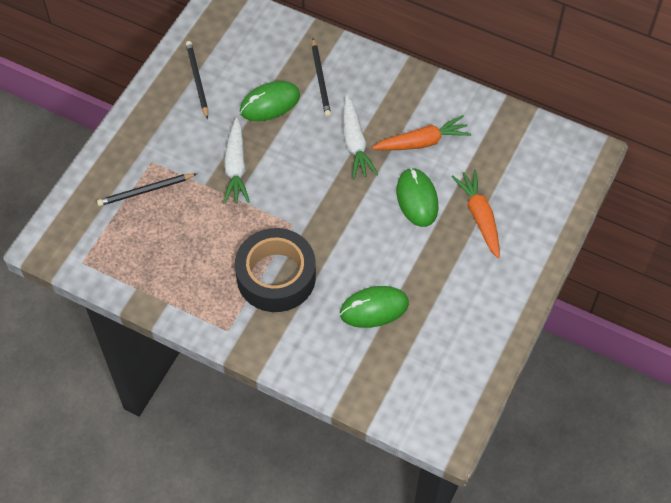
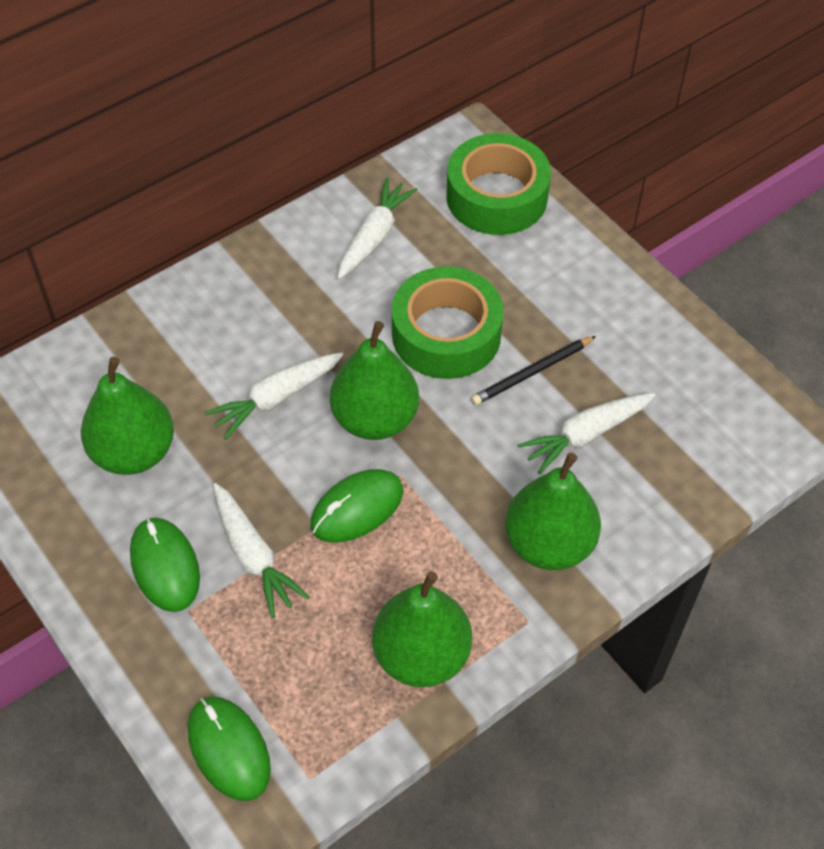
black pencil: [97,173,196,206] [186,41,208,119] [312,38,331,117] = 3 -> [471,336,596,405] = 1
black tape: [235,228,316,312] = 1 -> none = 0
green pear: none = 0 -> [81,357,174,475] [330,321,419,440] [372,571,472,687] [505,452,601,570] = 4
green tape: none = 0 -> [392,266,504,379] [446,133,551,235] = 2
orange carrot: [372,115,471,150] [451,169,500,258] = 2 -> none = 0
white carrot: [223,118,250,204] [343,95,378,179] = 2 -> [205,352,343,439] [213,483,309,618] [338,178,418,279] [517,393,655,474] = 4

